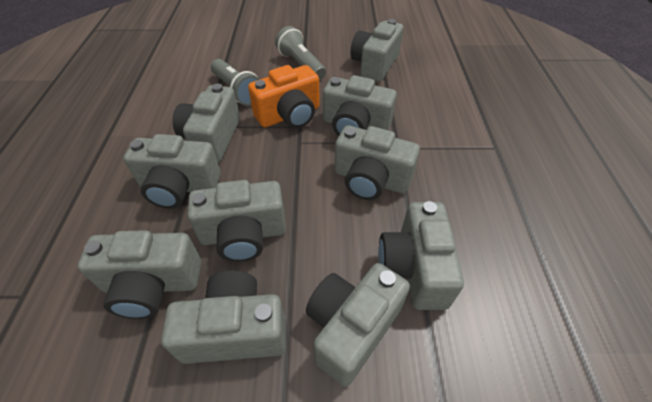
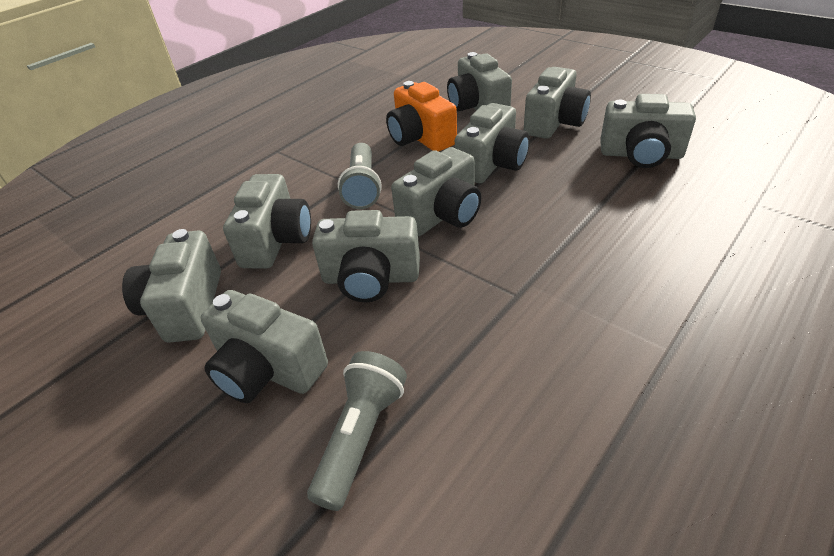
grey camera: [78,230,201,319] [124,134,221,209] [161,271,286,364] [173,84,240,163] [187,180,286,262] [306,263,410,387] [323,75,397,136] [335,125,420,200] [350,19,403,82] [378,201,464,310] = 10 -> [122,229,221,343] [201,290,328,403] [223,174,311,269] [312,210,420,302] [391,147,482,236] [447,52,512,111] [455,103,530,183] [524,67,591,139] [600,94,696,168] = 9

